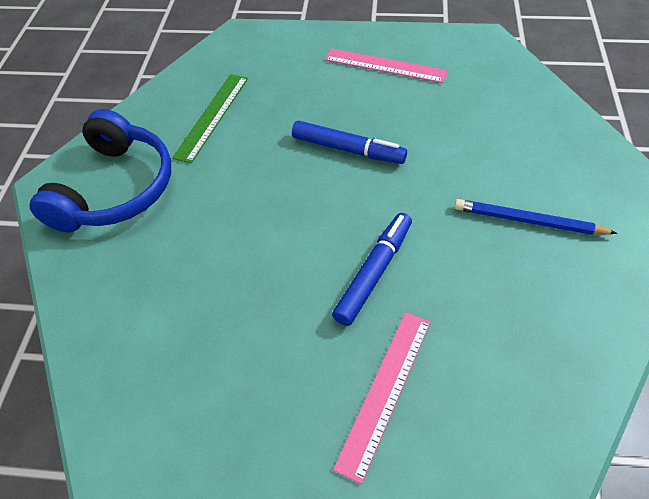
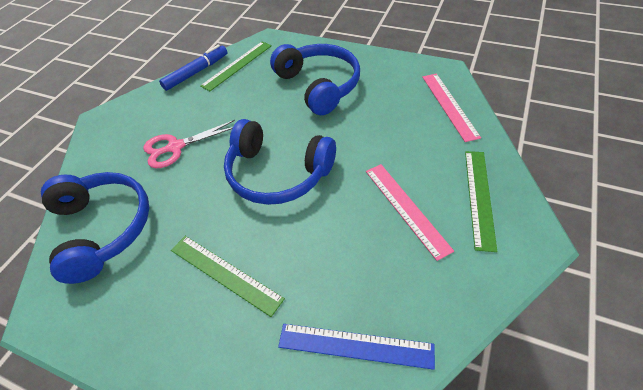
blue headphones: [30,109,171,233] = 1 -> [41,172,149,284] [224,119,336,205] [270,44,360,115] = 3
blue marker: [292,121,407,164] [332,213,412,326] = 2 -> [159,45,227,91] = 1
blue pencil: [455,199,617,235] = 1 -> none = 0
blue ruler: none = 0 -> [278,324,435,370] = 1
green ruler: [172,74,248,163] = 1 -> [171,236,285,317] [200,42,272,91] [465,151,497,252] = 3
pink scissors: none = 0 -> [143,120,235,168] = 1

